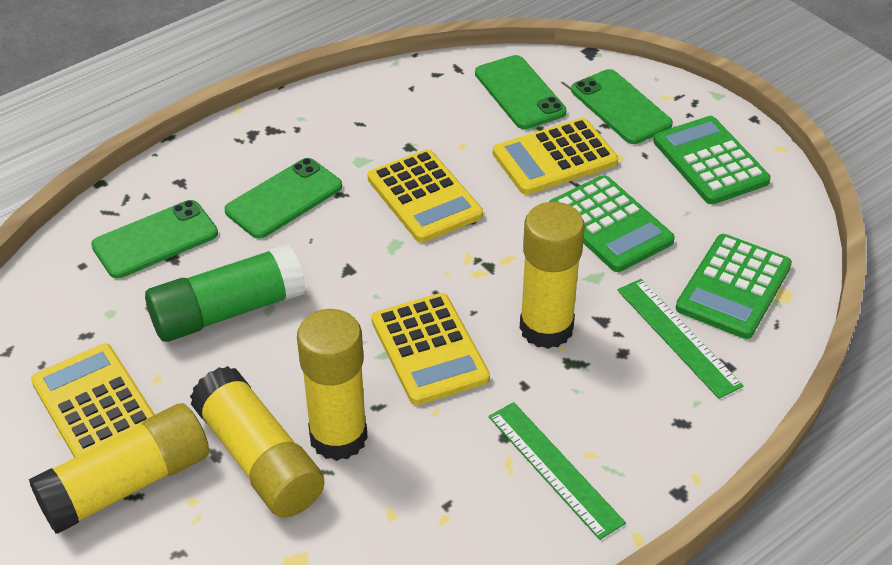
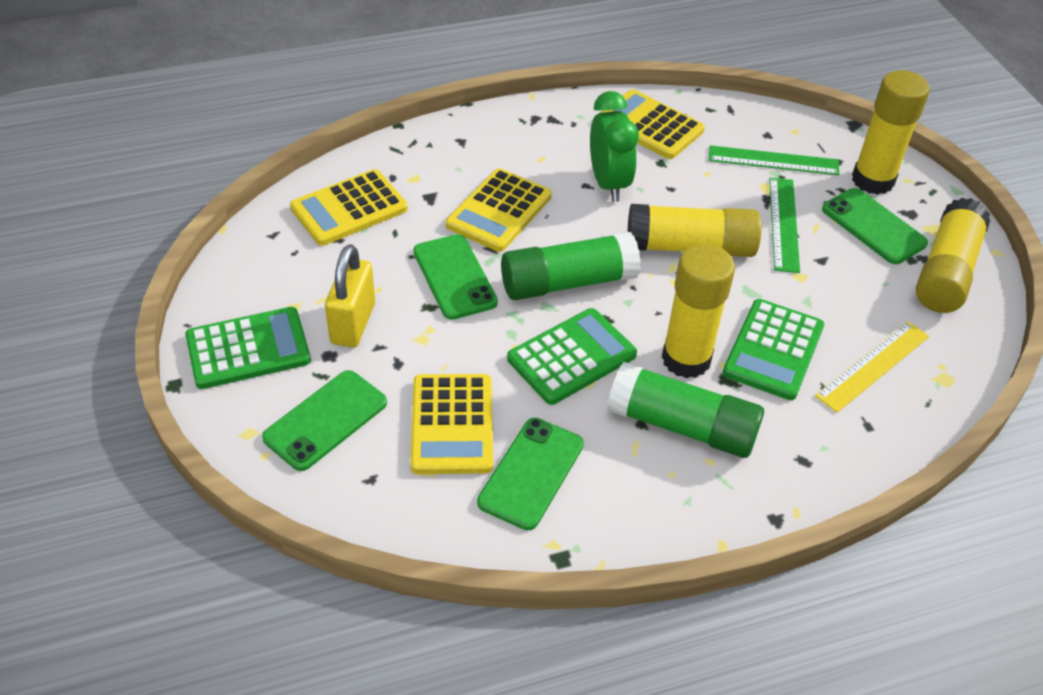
green clock: none = 0 -> [590,91,639,202] = 1
green glue stick: [145,244,306,342] = 1 -> [501,232,641,300] [607,362,764,458] = 2
yellow padlock: none = 0 -> [325,244,375,348] = 1
yellow ruler: none = 0 -> [815,321,929,413] = 1

